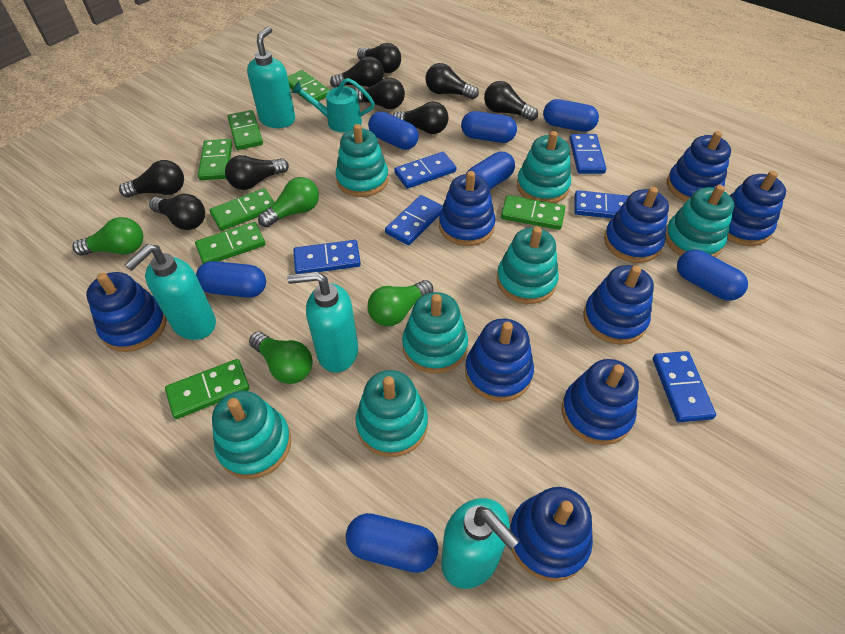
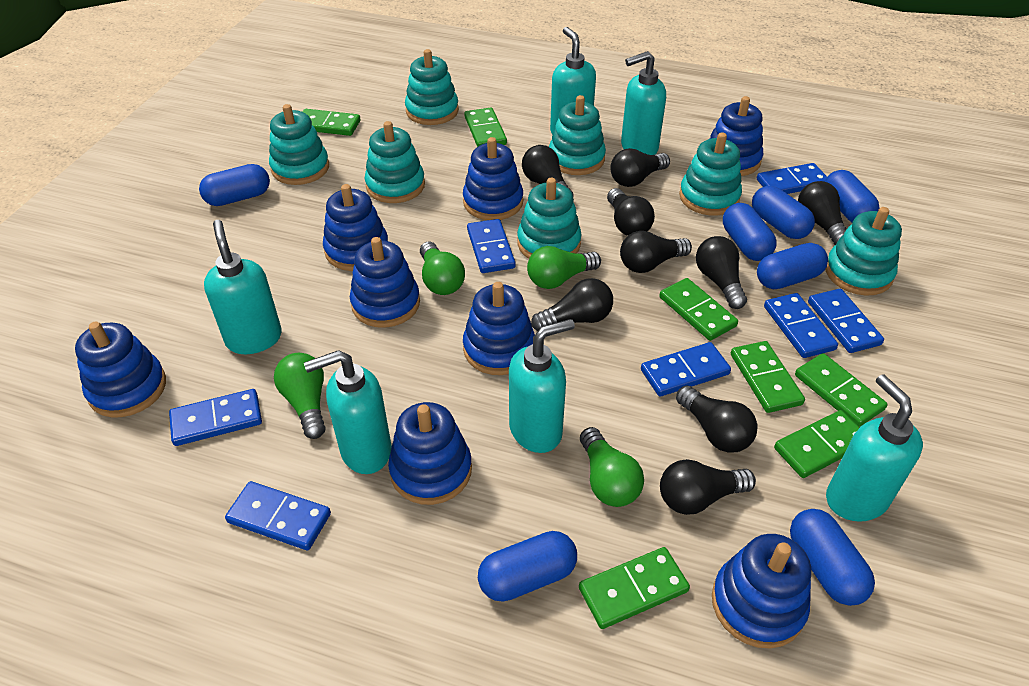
blue domino: [293,240,361,274] [385,195,443,245] [394,152,456,189] [569,134,606,174] [574,190,629,219] [653,351,716,422] = 6 -> [169,389,262,446] [225,481,331,550] [467,219,516,273] [641,342,731,397] [757,163,827,194] [764,293,838,358] [808,289,884,353] = 7
blue stacking toy: [86,272,167,352] [439,171,495,246] [465,318,534,402] [510,487,593,582] [562,359,639,445] [583,265,654,345] [604,187,669,263] [667,131,731,202] [727,171,786,246] = 9 -> [75,322,166,417] [323,184,388,271] [350,237,420,328] [388,402,472,505] [463,137,523,220] [463,282,535,375] [709,96,763,176] [712,534,811,649] = 8
turquoise soap dispenser: [124,244,216,340] [247,26,295,128] [287,271,358,373] [441,498,519,589] = 4 -> [204,220,282,354] [304,350,392,474] [509,319,575,453] [550,27,596,135] [621,51,666,155] [826,374,923,522] = 6
turquoise watering can: [292,78,375,133] = 1 -> none = 0

